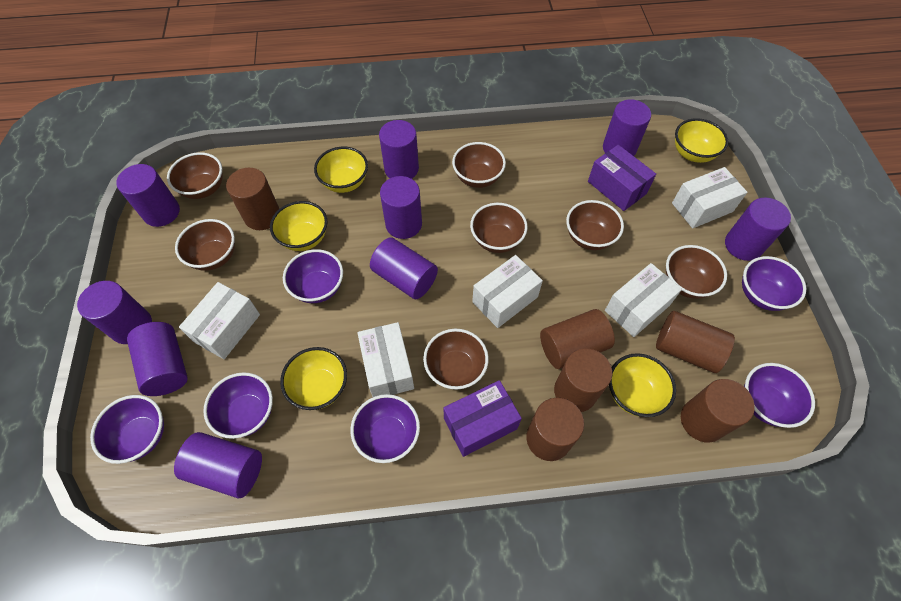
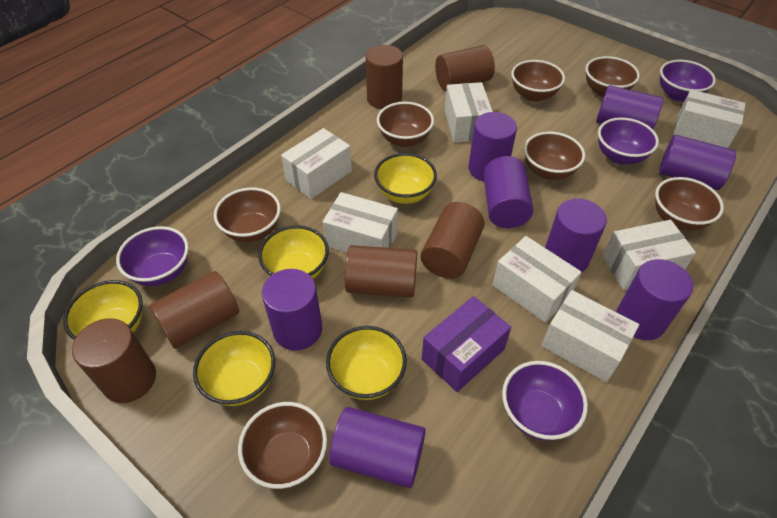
purple bowl: [90,395,164,464] [203,372,273,439] [283,249,343,303] [350,394,420,463] [742,256,806,311] [744,363,815,428] = 6 -> [116,226,189,286] [502,361,588,441] [598,117,659,164] [660,60,716,102] = 4
purple box: [443,380,522,457] [588,145,656,211] = 2 -> [422,296,511,392] = 1
purple cylinder: [77,281,152,344] [116,164,180,227] [127,322,188,396] [174,432,262,499] [370,237,438,299] [379,120,419,179] [380,176,422,239] [603,99,651,156] [725,198,791,261] = 9 -> [262,269,322,351] [329,407,426,488] [468,112,517,182] [483,156,533,228] [545,199,607,273] [596,85,663,129] [616,259,693,340] [659,135,736,190] = 8
white box: [179,282,260,359] [357,322,414,397] [472,255,543,328] [605,263,682,337] [672,167,747,228] = 5 -> [281,128,352,199] [323,192,398,253] [445,82,493,143] [492,236,581,323] [541,290,639,382] [602,220,696,290] [673,89,746,148] = 7

